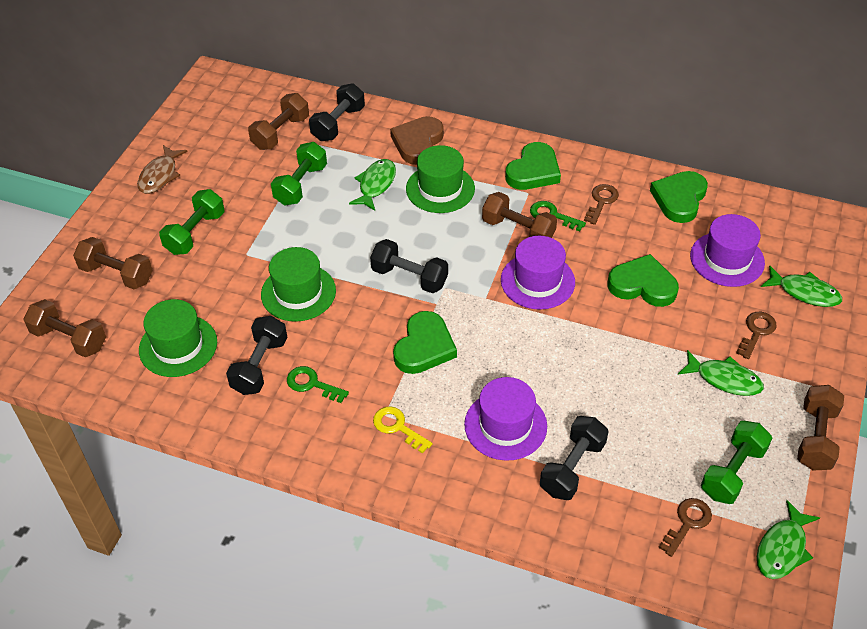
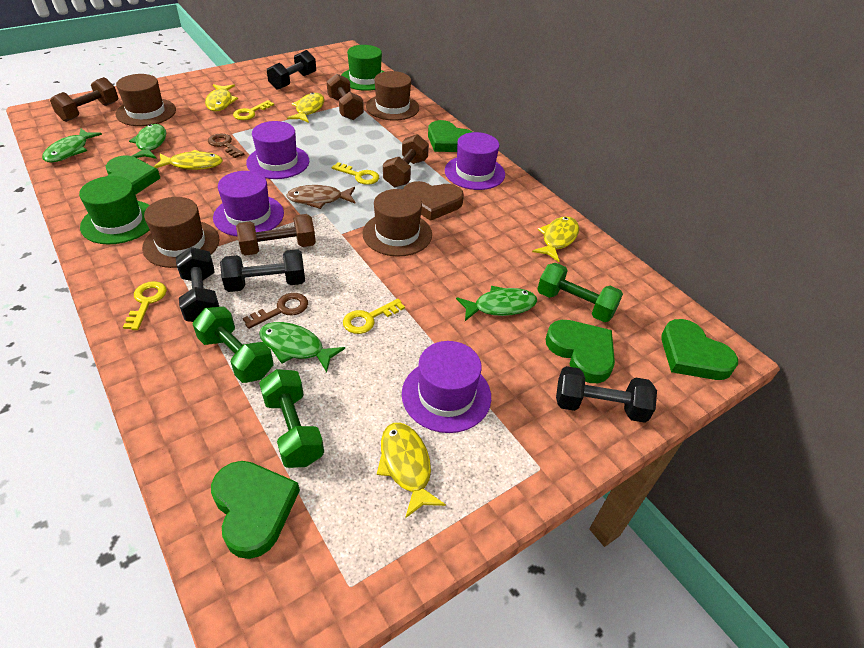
brown dumbbell: [23,299,106,357] [73,237,153,289] [248,93,309,150] [482,192,557,238] [797,385,844,470] = 5 -> [50,77,118,122] [236,214,316,256] [327,74,364,120] [383,134,429,187] = 4
brown hat: none = 0 -> [116,74,176,126] [142,197,220,268] [362,189,432,256] [366,71,419,121] = 4
brown key: [584,184,619,225] [658,498,712,557] [736,312,777,359] = 3 -> [208,133,245,158] [243,293,308,329] = 2
green hat: [139,299,217,377] [261,247,336,322] [406,145,475,213] = 3 -> [79,176,150,244] [341,45,384,91] = 2
green heart: [393,311,457,374] [505,142,561,190] [607,254,679,307] [650,171,708,223] = 4 -> [106,156,160,195] [211,461,300,559] [428,120,472,152] [546,320,615,383] [661,319,738,380] = 5
green key: [287,366,349,403] [530,201,586,231] = 2 -> none = 0
purple hat: [464,377,547,461] [501,236,575,310] [690,214,765,287] = 3 -> [213,171,284,237] [246,121,309,179] [402,341,491,433] [445,132,505,190] = 4
yellow fish: none = 0 -> [153,150,223,170] [205,84,238,111] [287,92,325,123] [377,423,446,518] [532,216,579,262] = 5
yellow key: [373,407,433,454] = 1 -> [123,281,167,330] [233,100,274,120] [331,162,379,185] [343,299,405,334] = 4

